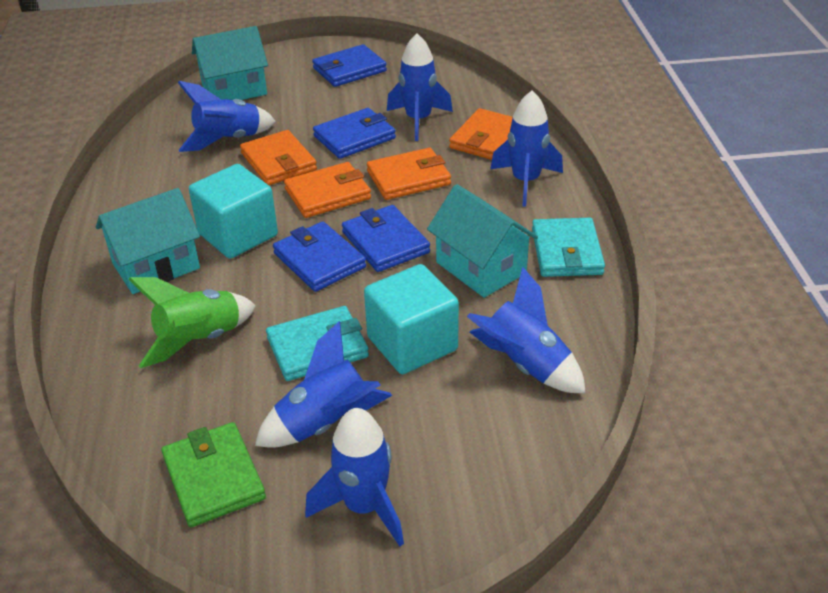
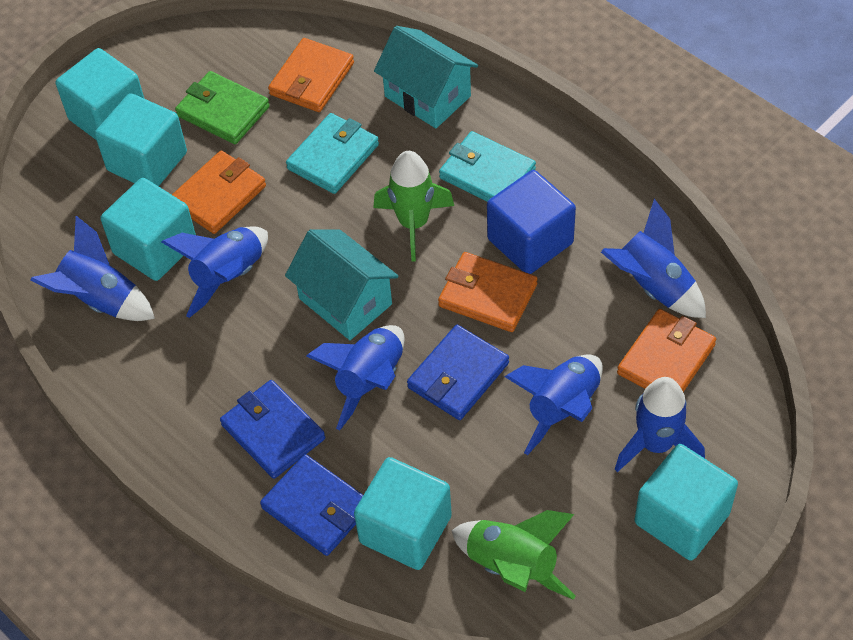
blue cube: none = 0 -> [487,170,576,274] = 1
blue wallet: [273,221,366,292] [312,44,387,87] [313,108,396,159] [342,205,430,272] = 4 -> [220,380,325,479] [260,454,363,556] [407,325,509,420] = 3
green rocket: [128,277,256,368] = 1 -> [373,151,454,262] [451,510,575,600] = 2
turquoise cube: [189,164,278,259] [364,264,459,374] = 2 -> [56,48,144,140] [95,93,187,186] [100,178,196,281] [354,457,452,570] [634,444,738,561] = 5
turquoise house: [96,188,200,294] [192,26,268,100] [427,184,538,298] = 3 -> [285,229,399,340] [374,26,478,128] = 2

